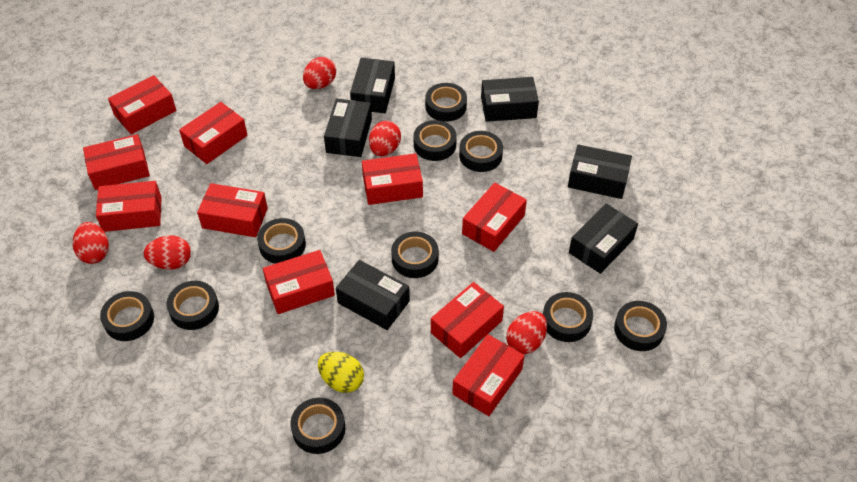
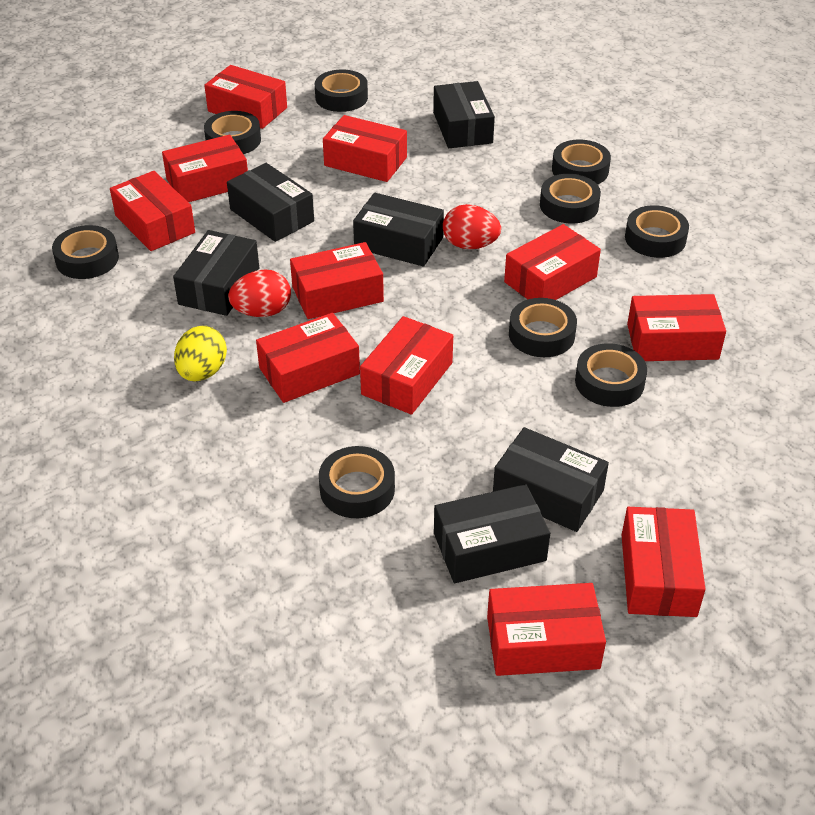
black tape: [100,291,154,341] [166,281,219,330] [257,218,306,264] [290,398,345,454] [391,232,439,278] [414,120,457,161] [425,83,467,122] [459,131,503,172] [543,292,593,342] [614,301,667,351] = 10 -> [52,225,119,279] [204,111,261,154] [315,69,368,112] [319,446,395,518] [509,298,577,357] [540,174,601,223] [552,139,611,184] [575,343,647,407] [625,205,689,258] = 9
red box: [83,134,150,190] [96,181,162,232] [108,75,177,134] [179,102,248,164] [197,183,268,237] [263,250,335,314] [362,153,423,205] [431,282,504,358] [452,334,525,416] [462,182,527,252] = 10 -> [110,171,195,251] [162,135,248,202] [204,65,287,129] [256,313,360,403] [290,242,384,319] [323,115,407,182] [360,316,453,415] [487,583,606,676] [504,224,601,300] [622,507,706,617] [627,294,726,361] = 11
red egg: [73,222,109,264] [144,235,191,270] [303,57,336,89] [369,121,401,156] [506,311,547,354] = 5 -> [228,269,291,317] [443,204,501,249] = 2

